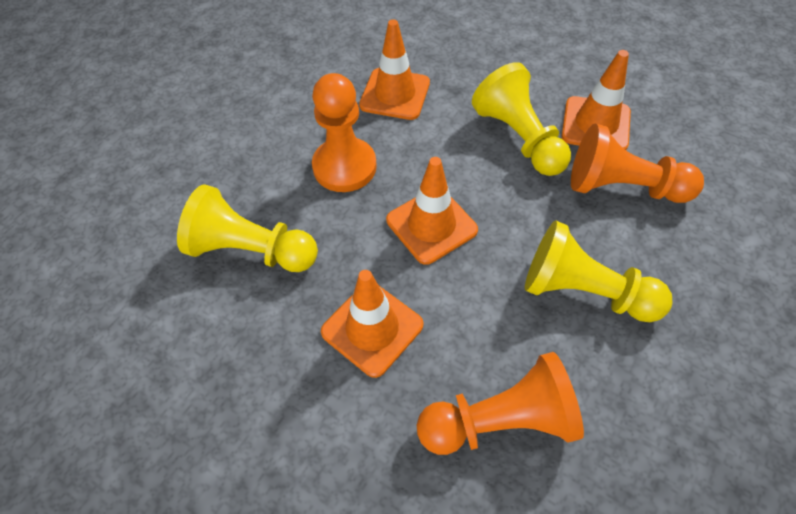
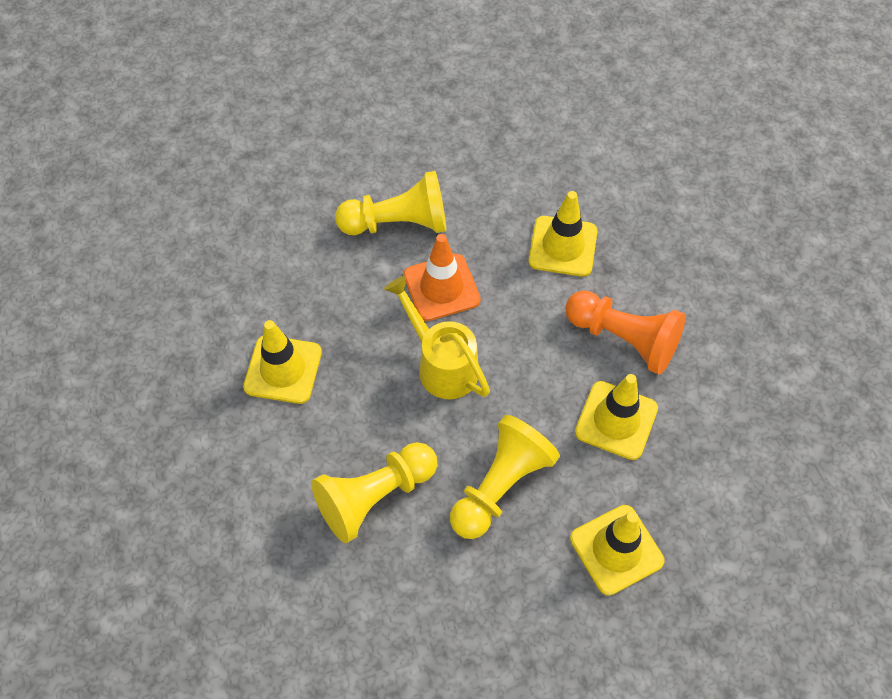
orange pawn: [312,73,377,192] [417,352,584,455] [571,123,704,203] = 3 -> [565,291,686,375] = 1
orange traffic cone: [321,270,423,378] [359,19,430,120] [386,157,478,265] [562,50,631,150] = 4 -> [404,234,481,321] = 1
yellow traffic cone: none = 0 -> [243,320,322,404] [529,191,597,277] [570,505,664,596] [575,374,658,460] = 4
yellow watering can: none = 0 -> [384,276,490,399] = 1

